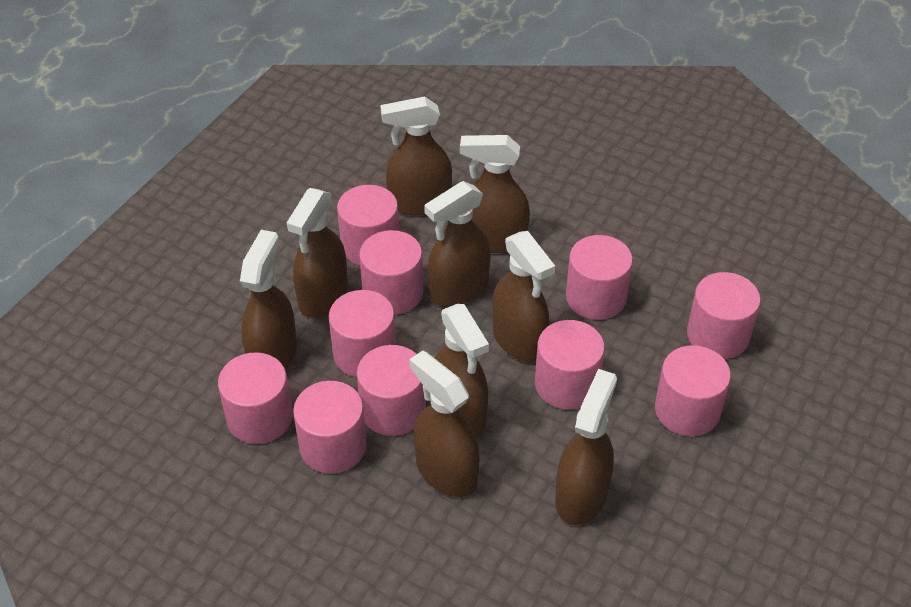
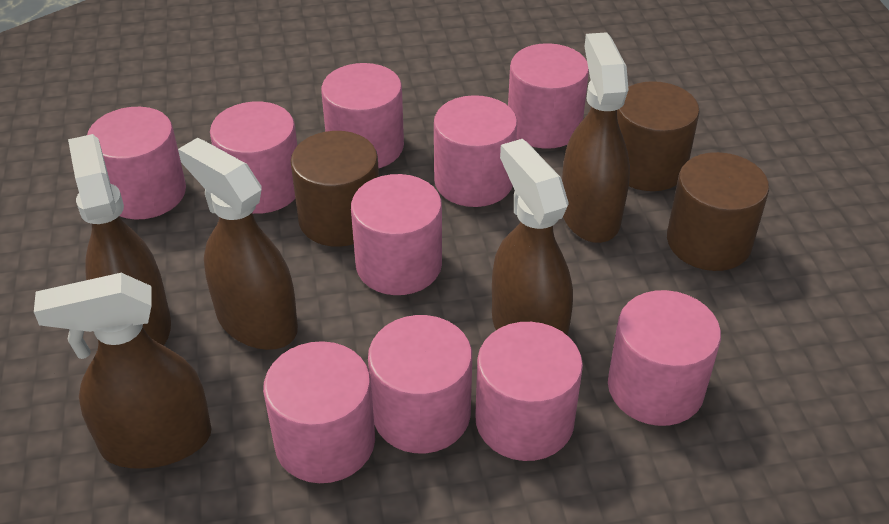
brown cylinder: none = 0 -> [290,131,379,247] [617,81,700,191] [667,152,769,271] = 3
brown spray bottle: [240,230,297,369] [287,188,348,318] [380,96,452,216] [409,350,480,497] [424,181,491,307] [435,304,489,436] [460,135,530,253] [492,231,555,362] [555,369,617,525] = 9 -> [34,273,212,469] [68,134,171,346] [178,138,298,350] [492,139,573,336] [562,32,630,243] = 5

